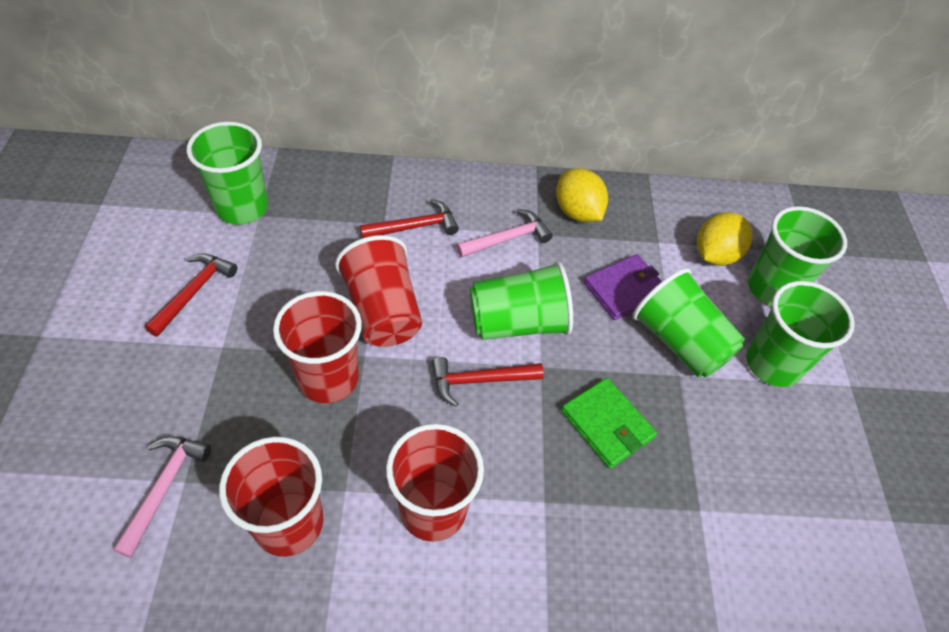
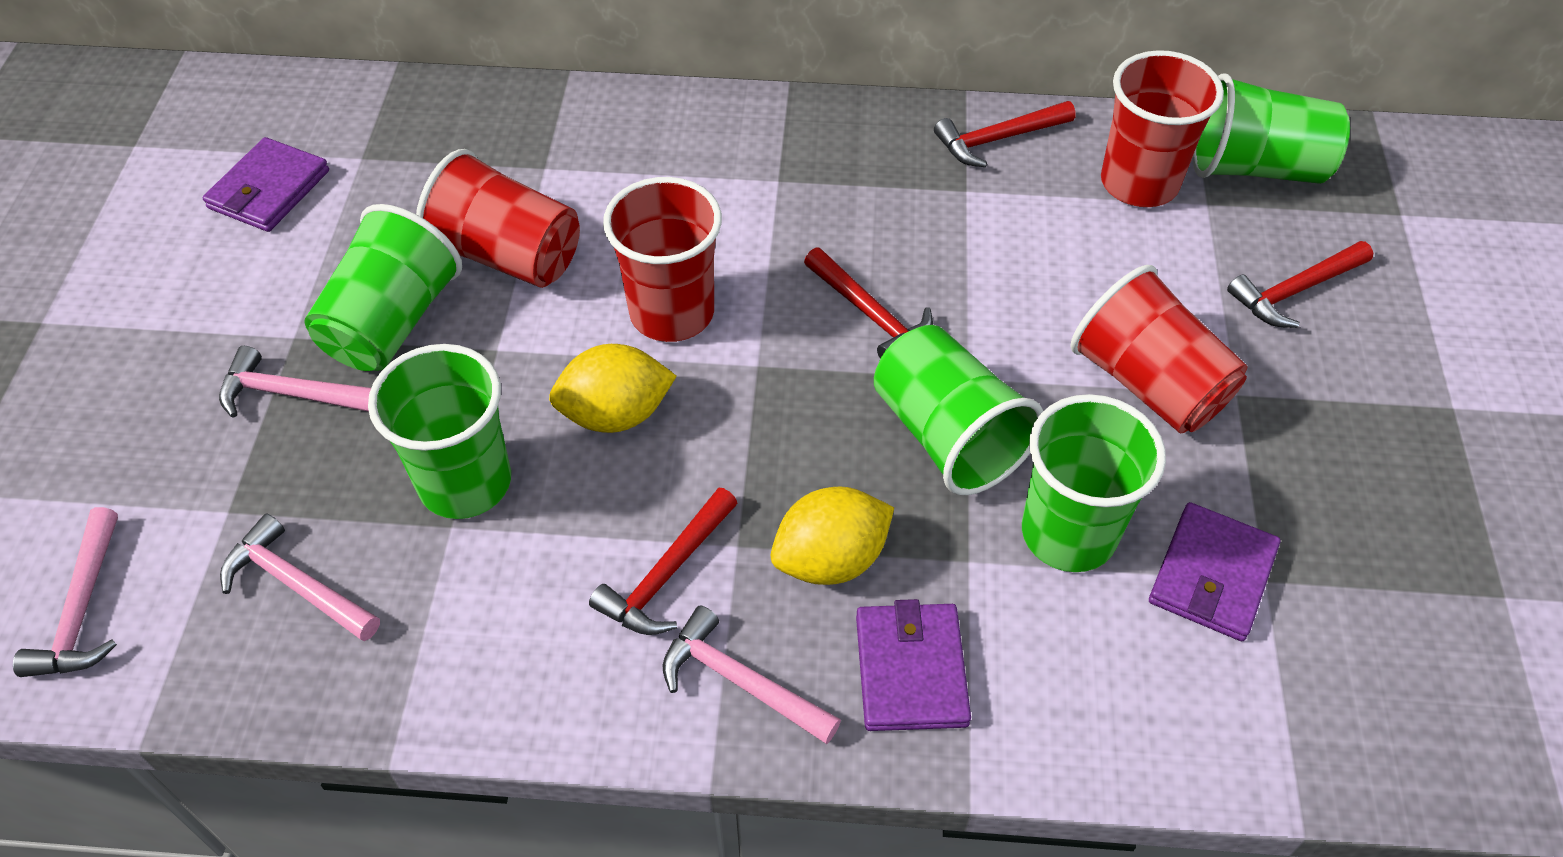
green wallet: [561,378,657,469] = 1 -> none = 0
pink hammer: [113,437,211,558] [456,209,553,257] = 2 -> [13,507,118,677] [219,346,371,418] [220,513,380,641] [663,605,841,744] = 4
purple wallet: [584,254,662,320] = 1 -> [202,137,329,232] [856,599,971,731] [1149,502,1280,641] = 3
red hammer: [145,253,237,336] [360,199,459,238] [432,357,544,407] = 3 -> [589,488,737,635] [804,248,933,359] [934,101,1075,167] [1227,241,1373,328] = 4

